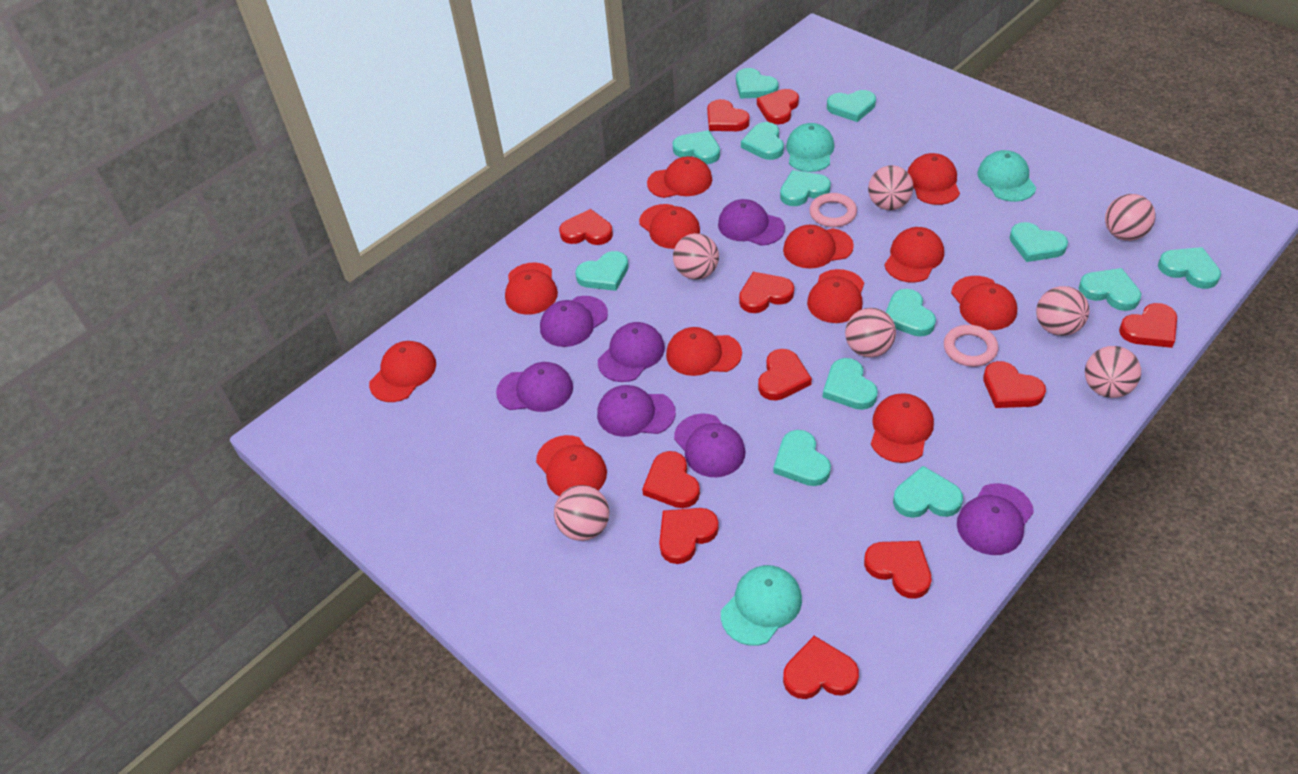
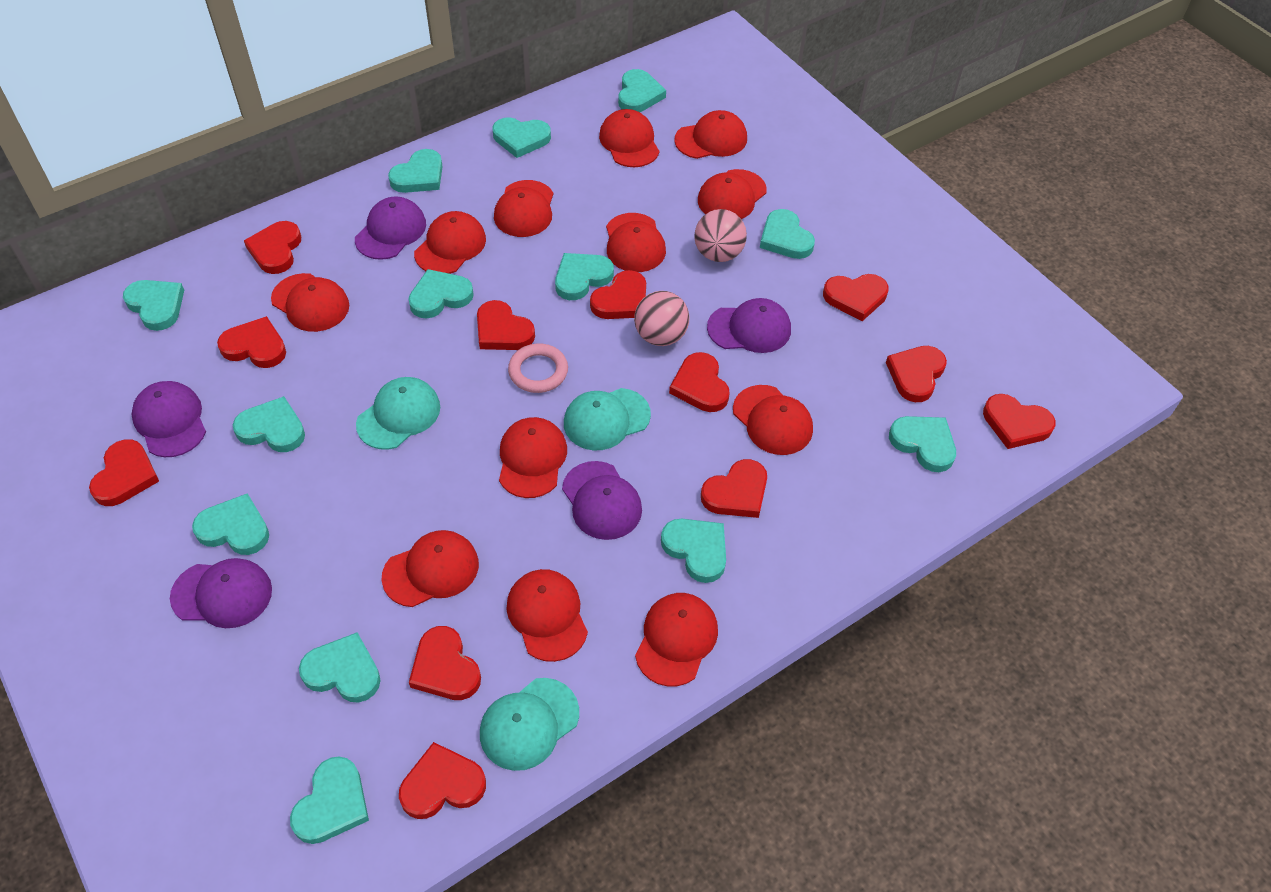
pink ball: [554,485,609,541] [673,233,719,280] [845,308,896,358] [868,165,913,210] [1036,286,1089,336] [1085,346,1141,398] [1105,194,1156,241] = 7 -> [634,291,690,346] [694,209,747,262] = 2
pink ring: [809,193,857,227] [944,325,998,367] = 2 -> [508,343,568,393] = 1
purple cap: [496,362,573,412] [540,296,608,347] [597,385,676,437] [598,322,665,382] [674,413,745,477] [718,199,785,246] [957,483,1034,555] = 7 -> [132,381,206,457] [170,558,272,628] [355,196,426,260] [562,461,642,540] [707,298,791,353] = 5
red heart: [559,209,613,245] [642,451,700,508] [659,508,719,564] [707,99,750,131] [739,272,794,313] [757,89,799,125] [758,349,812,400] [783,636,859,699] [864,541,931,599] [983,361,1046,408] [1119,303,1177,348] = 11 -> [89,439,159,506] [217,316,286,368] [244,221,301,274] [399,742,486,819] [409,626,481,700] [477,300,535,350] [590,270,646,319] [669,352,730,412] [701,459,767,518] [823,274,889,321] [886,346,947,402] [983,394,1056,449] = 12

